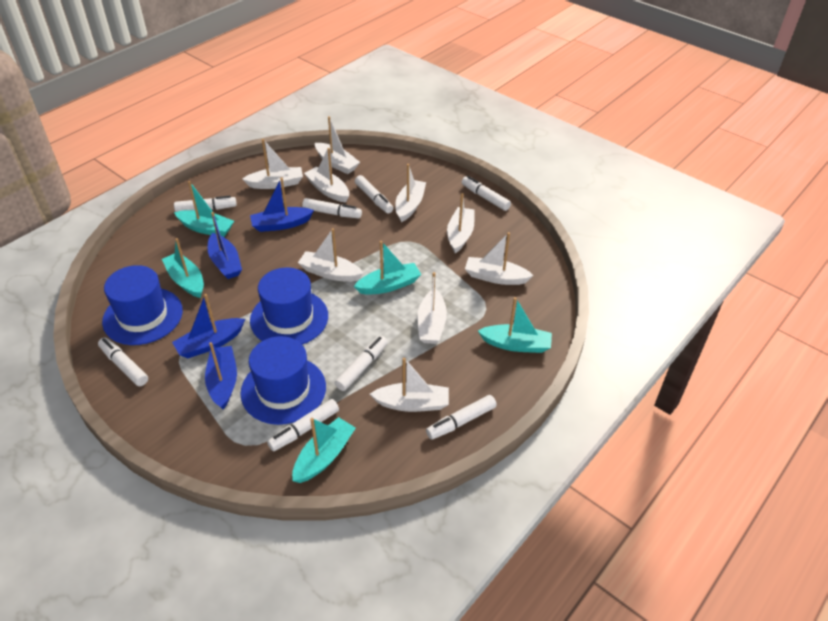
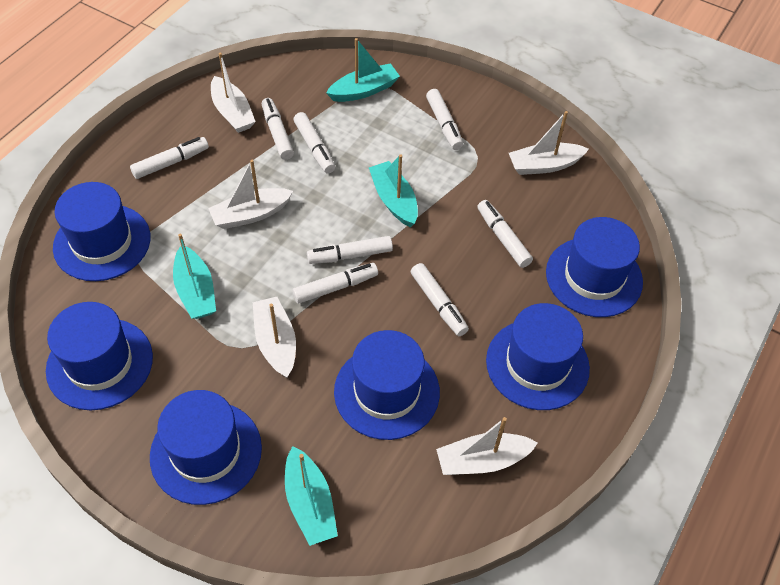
blue boat: [172,294,245,358] [205,342,237,409] [208,212,242,279] [250,177,314,232] = 4 -> none = 0
blue hat: [102,265,183,345] [240,336,326,425] [250,267,328,345] = 3 -> [46,302,153,410] [53,182,150,281] [150,390,262,505] [334,330,440,440] [486,303,590,410] [546,217,643,317] = 6
turquoise boat: [162,238,204,298] [174,181,234,237] [292,417,356,483] [354,241,421,295] [478,297,552,353] = 5 -> [173,234,216,319] [285,446,338,546] [326,38,400,102] [369,154,418,227] = 4
white boat: [243,139,303,189] [298,228,363,282] [304,148,349,203] [315,116,360,174] [370,358,449,412] [395,164,426,222] [417,272,447,344] [447,193,475,253] [465,232,534,285] = 9 -> [208,160,293,229] [211,53,256,133] [253,297,296,378] [436,417,538,475] [509,111,589,175] = 5

